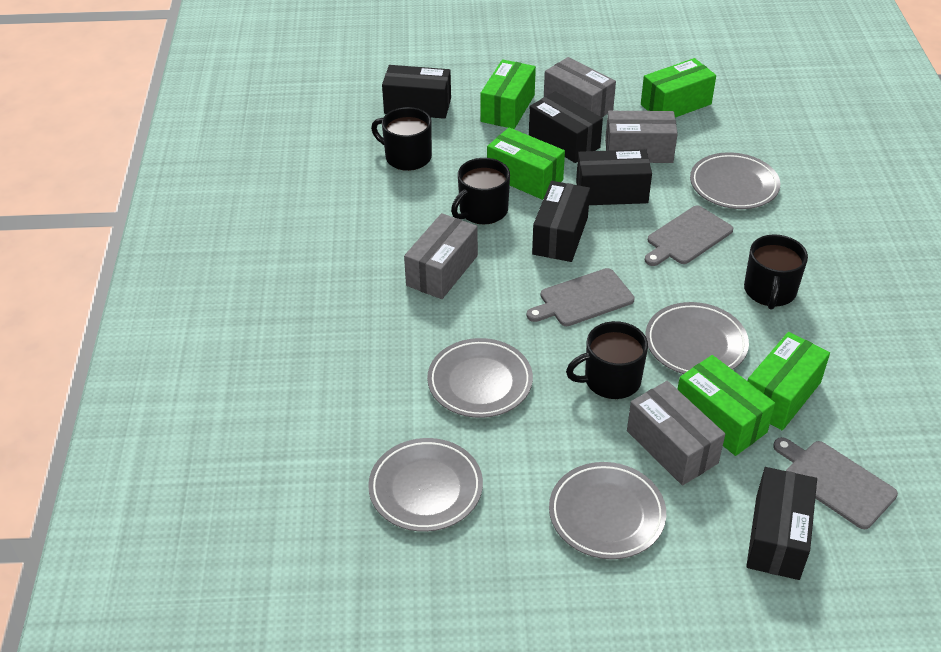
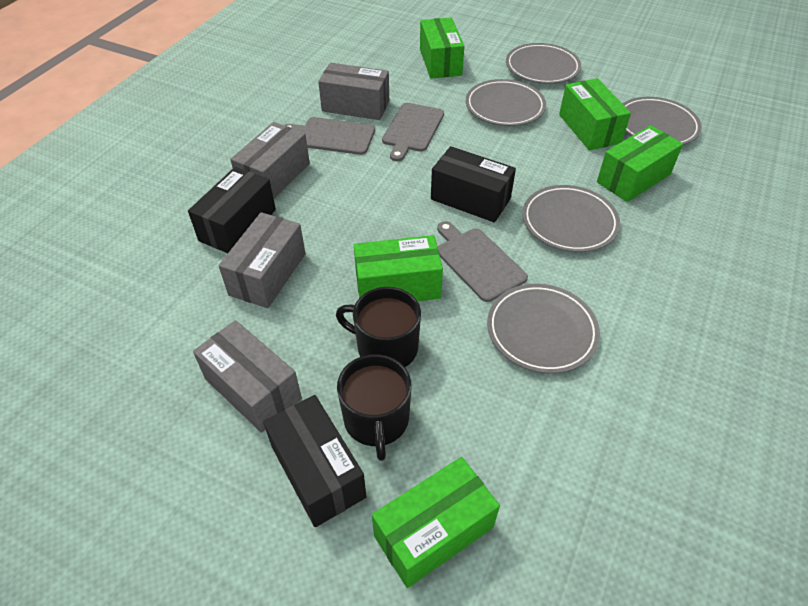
black box: [382,65,451,119] [529,91,603,163] [532,181,590,262] [576,149,652,205] [746,467,817,580] = 5 -> [188,167,276,253] [263,395,366,527] [431,146,516,223] = 3
black mug: [371,107,432,171] [451,158,510,225] [566,321,648,399] [744,234,808,310] = 4 -> [336,287,421,367] [337,354,411,461] = 2

